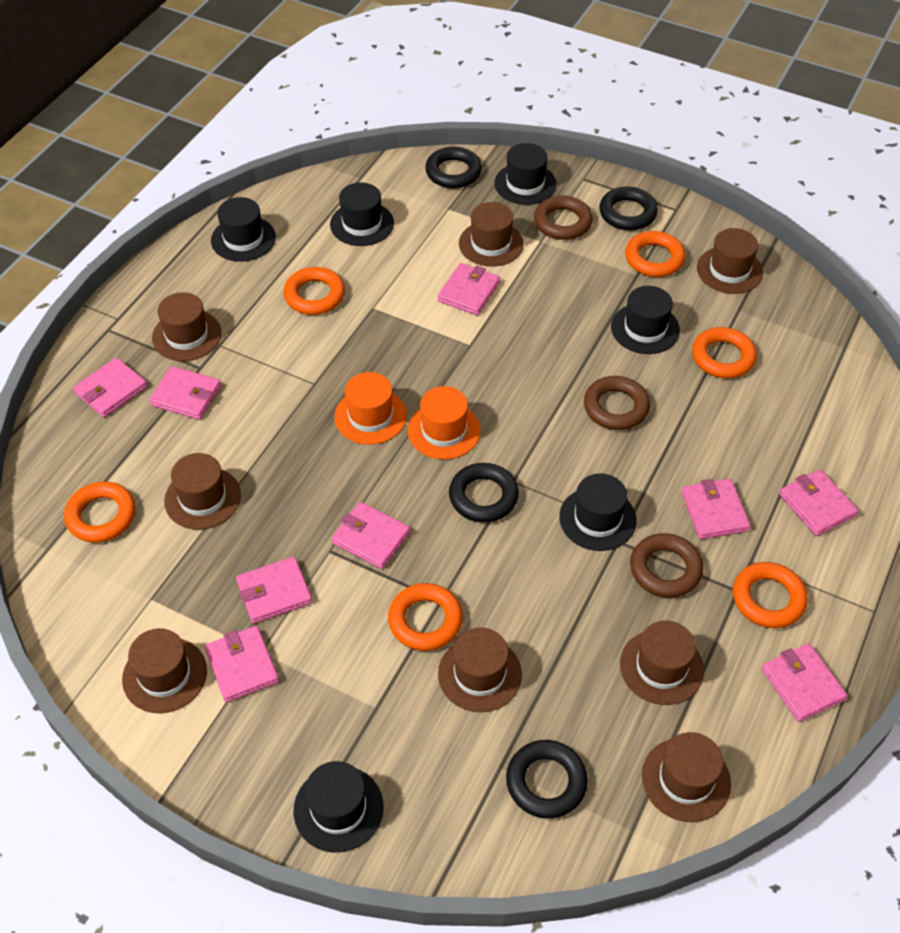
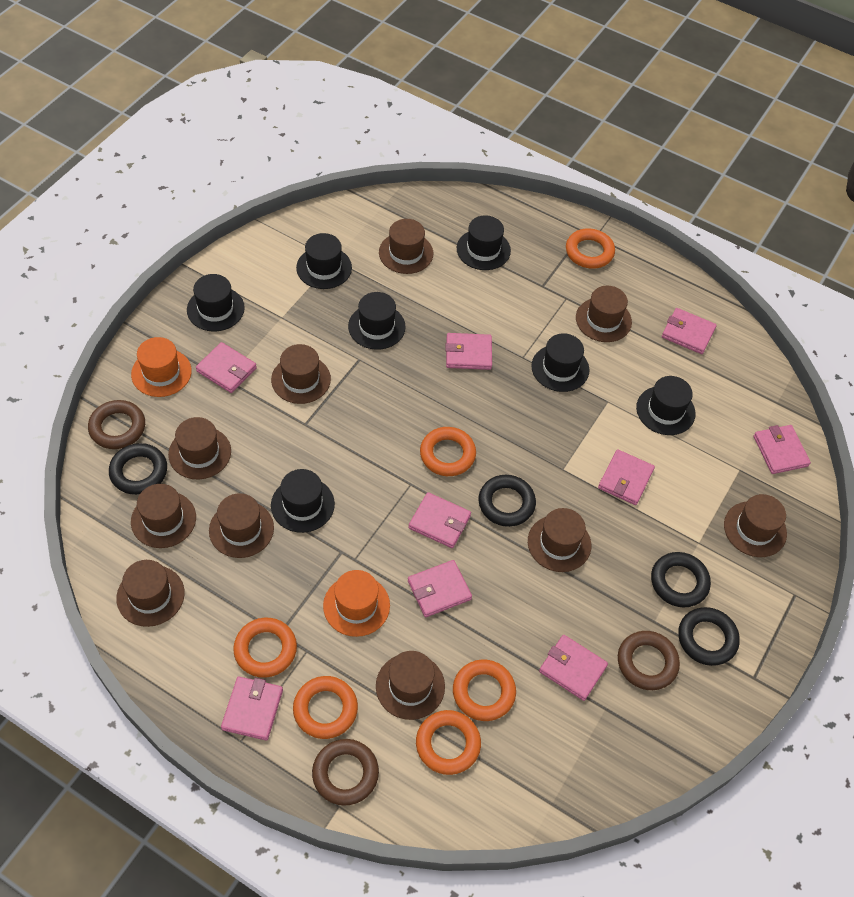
black hat: [211,197,276,262] [294,761,384,853] [330,182,394,246] [494,143,557,205] [559,473,637,551] [611,286,680,354] = 6 -> [187,274,245,332] [271,469,335,533] [296,233,352,289] [348,292,406,350] [457,215,511,270] [531,333,589,392] [636,376,695,435] = 7
brown hat: [122,628,207,713] [152,292,221,361] [164,453,241,530] [438,627,522,712] [459,202,524,267] [620,621,704,705] [642,732,731,822] [697,228,763,294] = 8 -> [116,560,185,627] [131,484,196,548] [168,417,231,479] [209,493,274,558] [271,344,331,404] [376,651,445,720] [379,219,433,274] [528,508,591,572] [576,286,632,342] [724,494,787,557] = 10

